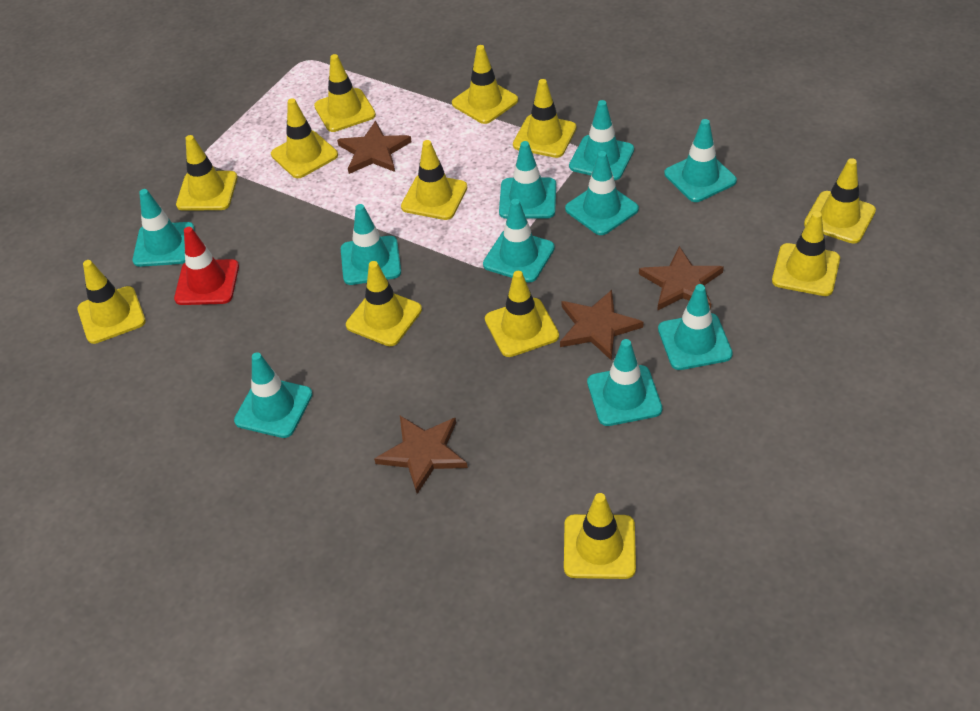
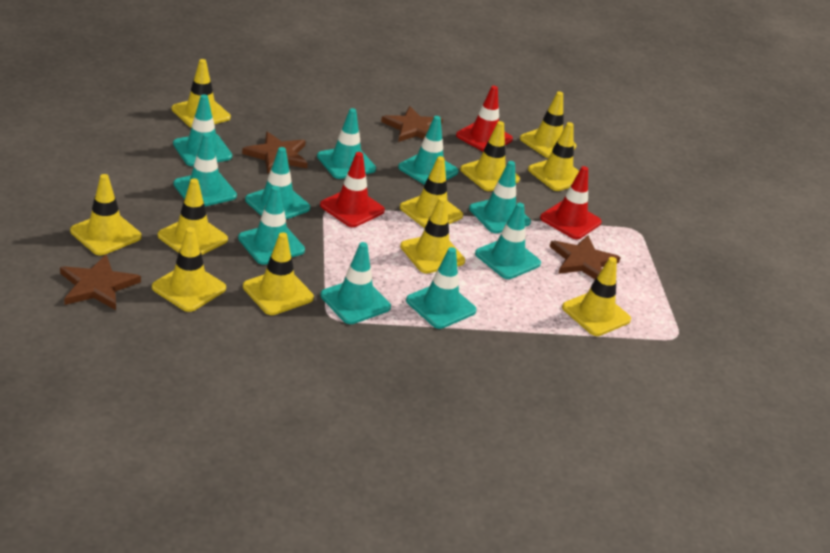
red traffic cone: [174,227,239,305] = 1 -> [320,152,385,227] [456,86,513,151] [540,166,602,239] = 3
yellow traffic cone: [77,260,146,344] [176,135,238,211] [271,98,338,178] [314,54,376,132] [346,261,422,346] [401,140,467,220] [452,45,518,124] [485,271,559,357] [513,79,576,158] [564,493,636,579] [772,211,840,296] [804,158,876,244] = 12 -> [70,174,142,255] [152,227,226,312] [158,178,228,255] [172,59,231,128] [243,232,314,315] [400,156,463,228] [400,197,465,274] [460,121,520,191] [520,91,577,158] [528,122,579,191] [562,257,631,336] = 11

